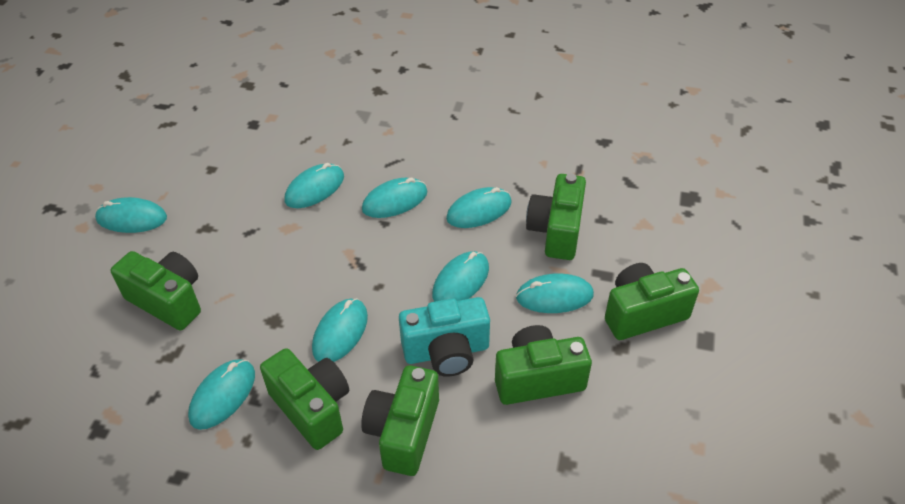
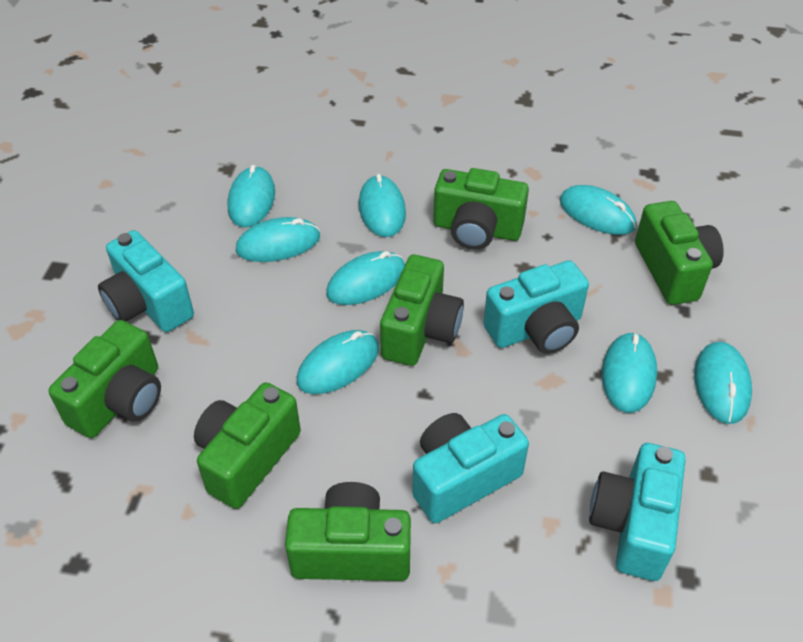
turquoise camera: [399,297,490,377] = 1 -> [98,230,194,332] [412,413,529,523] [483,260,589,354] [589,443,686,581] = 4

